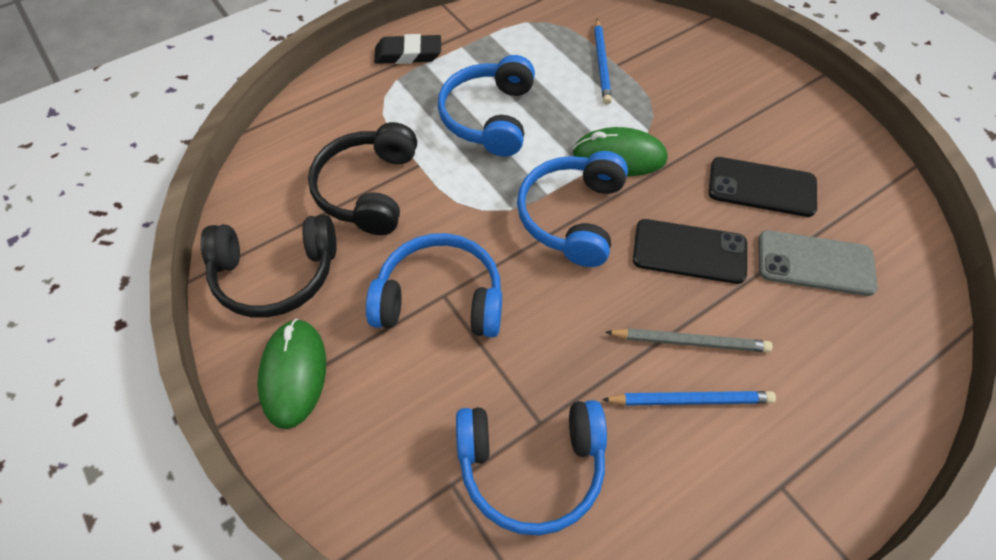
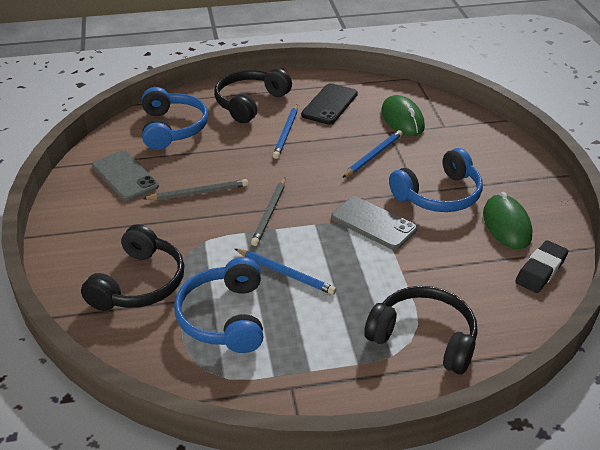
black headphones: [200,215,337,318] [308,122,417,235] = 2 -> [81,224,185,311] [214,69,292,123] [364,286,478,374] = 3
black phone: [633,219,747,284] [708,157,817,217] = 2 -> [301,83,358,125] = 1
blue headphones: [366,233,502,337] [438,55,535,157] [456,400,607,535] [517,151,628,267] = 4 -> [142,87,208,150] [174,257,263,353] [389,148,483,212] = 3
blue pencil: [594,19,612,105] [602,391,776,406] = 2 -> [235,249,336,295] [273,105,298,159] [342,130,403,178] = 3
grey pencil: [606,328,773,352] = 1 -> [143,179,248,200] [251,177,285,246] = 2
grey phone: [758,230,878,296] = 1 -> [92,151,159,201] [331,196,417,250] = 2

